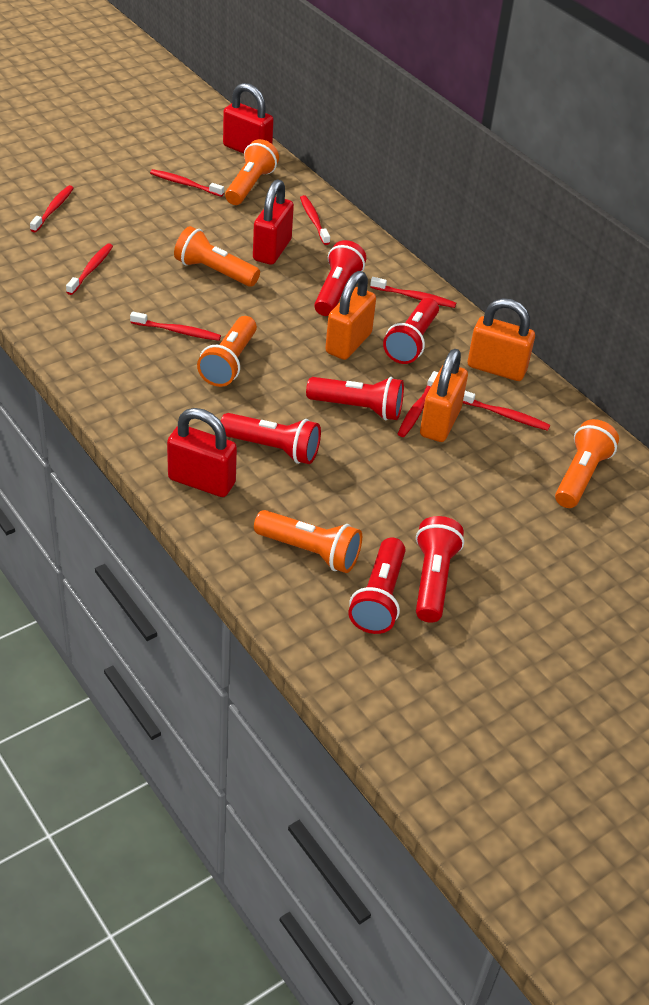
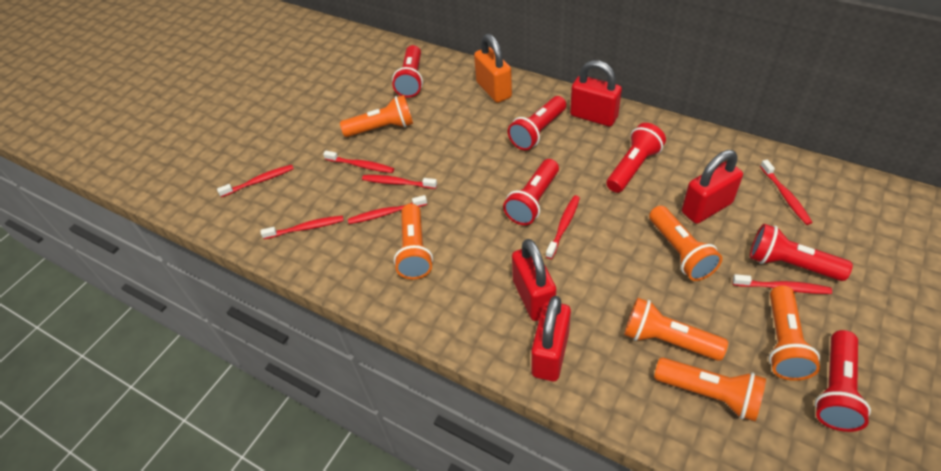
orange flashlight: [174,226,260,287] [197,316,257,387] [225,139,279,205] [254,510,362,573] [555,419,619,508] = 5 -> [340,95,413,137] [394,204,433,279] [624,298,728,361] [649,206,722,281] [654,358,766,421] [769,285,820,381] = 6
orange padlock: [325,271,376,360] [420,349,468,442] [468,298,535,381] = 3 -> [474,33,512,103] = 1
red padlock: [167,408,237,497] [223,83,274,154] [253,179,294,265] = 3 -> [512,239,556,321] [531,296,571,381] [570,60,622,127] [682,150,743,224] = 4

